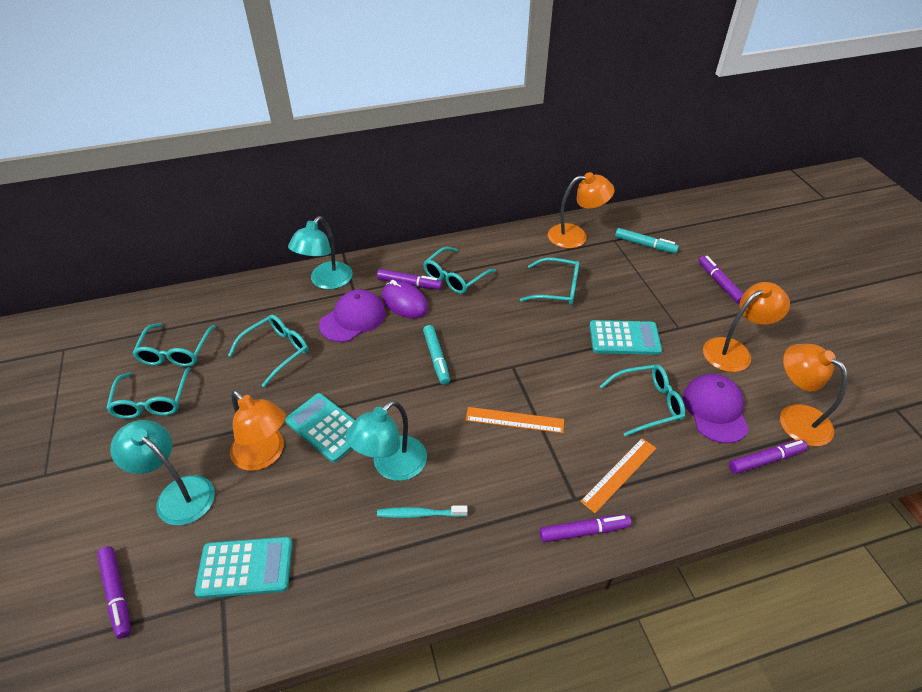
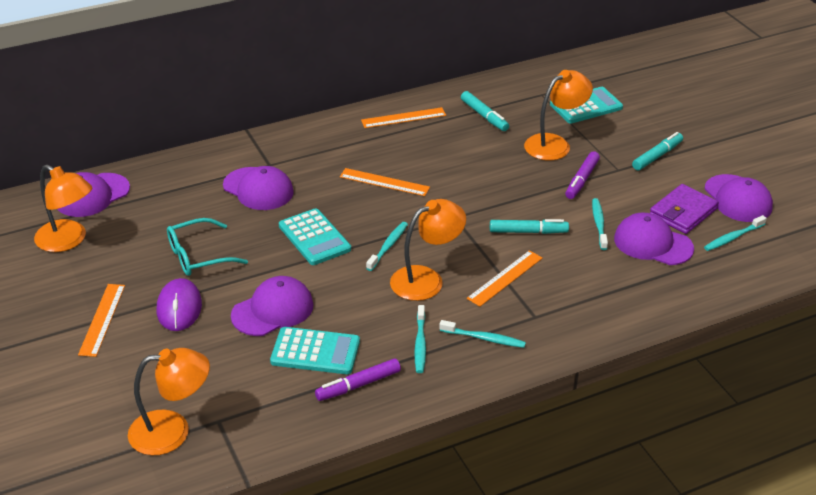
orange ruler: [466,407,564,433] [580,438,656,513] = 2 -> [78,284,125,357] [340,168,430,196] [361,107,446,128] [467,250,543,307] = 4
purple cap: [319,289,386,342] [683,374,749,444] = 2 -> [57,172,130,217] [223,166,294,210] [231,276,313,336] [614,212,694,265] [705,174,773,222] = 5
purple marker: [97,546,131,639] [377,269,443,290] [539,514,631,543] [698,256,743,304] [729,440,808,474] = 5 -> [315,358,401,401] [565,151,600,199] = 2
purple wallet: none = 0 -> [650,184,719,234] = 1
turquoise glasses: [106,367,191,419] [132,323,216,367] [228,315,308,387] [423,247,496,294] [520,257,580,305] [600,364,685,436] = 6 -> [167,218,248,276] = 1
turquoise lamp: [110,420,215,525] [288,216,353,289] [346,400,427,481] = 3 -> none = 0
turquoise marker: [423,325,450,385] [615,228,679,253] = 2 -> [461,91,509,131] [490,219,569,234] [632,132,683,171] = 3
turquoise toothbrush: [377,506,468,518] = 1 -> [366,222,408,271] [414,305,426,373] [439,320,526,348] [592,198,608,250] [704,215,767,251] = 5

